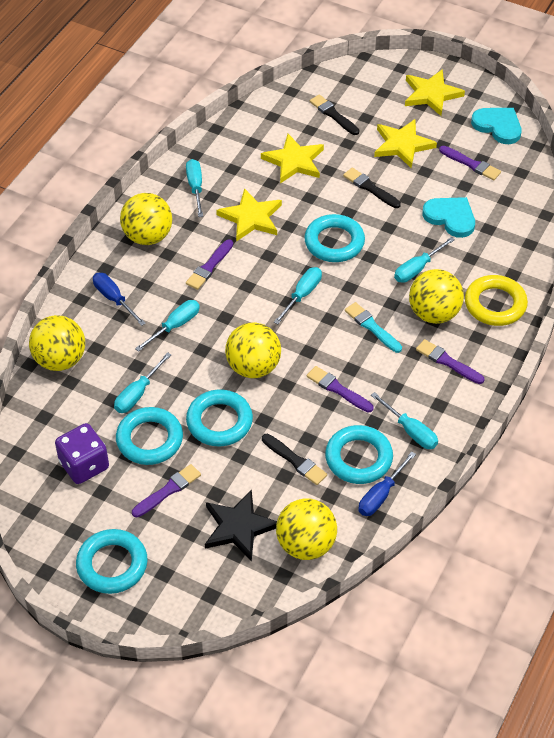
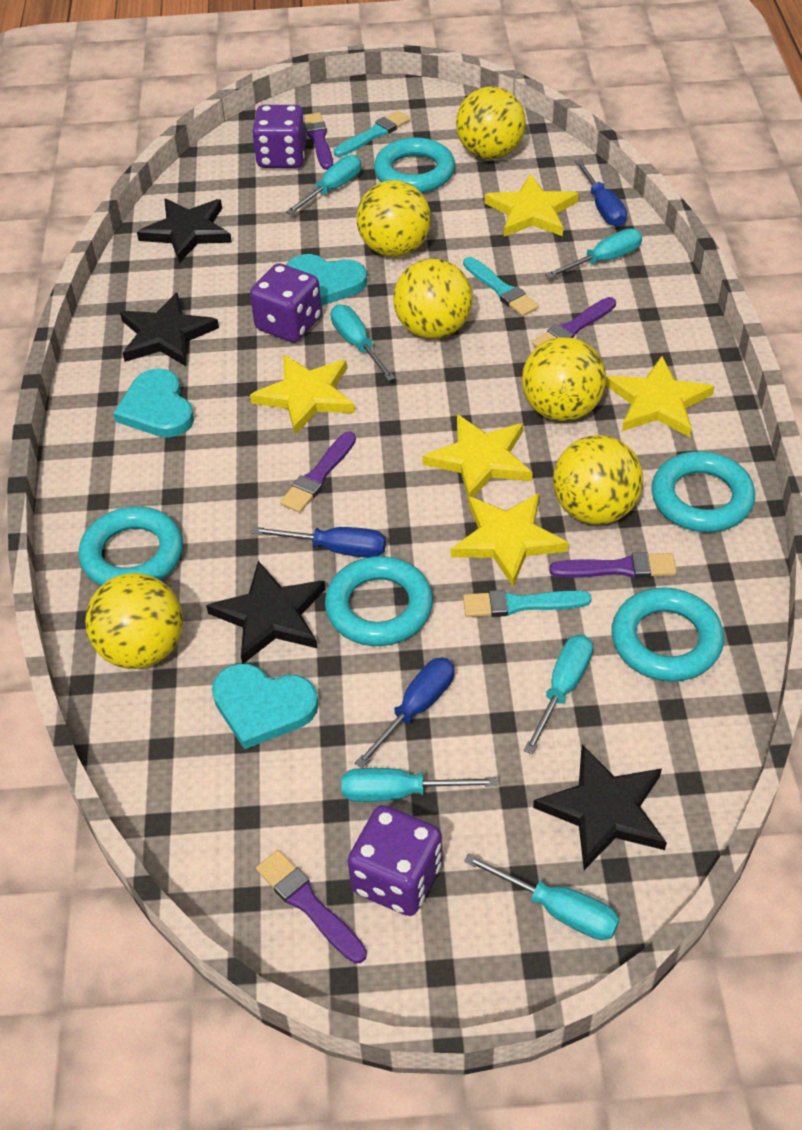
black brush: [262,434,327,485] [310,95,359,135] [343,168,401,208] = 3 -> none = 0
black star: [205,490,277,561] = 1 -> [120,292,219,366] [137,199,232,263] [206,561,326,664] [533,744,667,870] = 4
blue screwdriver: [93,273,146,326] [358,452,416,516] = 2 -> [252,527,386,558] [355,658,455,768] [575,159,627,227] = 3
purple dice: [55,423,109,484] = 1 -> [250,263,322,342] [252,105,307,168] [348,805,442,916] = 3
turquoise brush: [345,302,402,353] = 1 -> [334,111,410,157] [463,257,539,317] [463,590,592,617] = 3
turquoise heart: [422,197,475,238] [471,108,522,144] = 2 -> [113,368,194,438] [212,663,319,749] [286,254,367,306] = 3
yellow ball: [29,315,85,371] [120,193,172,245] [225,322,281,378] [276,498,337,560] [409,269,464,324] = 5 -> [85,573,183,669] [356,180,431,257] [393,259,473,339] [456,87,526,159] [522,337,606,421] [553,435,643,525] = 6
yellow ring: [465,275,528,326] = 1 -> none = 0
yellow star: [216,188,282,242] [261,134,324,183] [374,119,437,168] [405,69,465,116] = 4 -> [250,355,355,435] [422,414,533,501] [451,493,569,587] [485,174,578,237] [606,356,714,437] = 5

